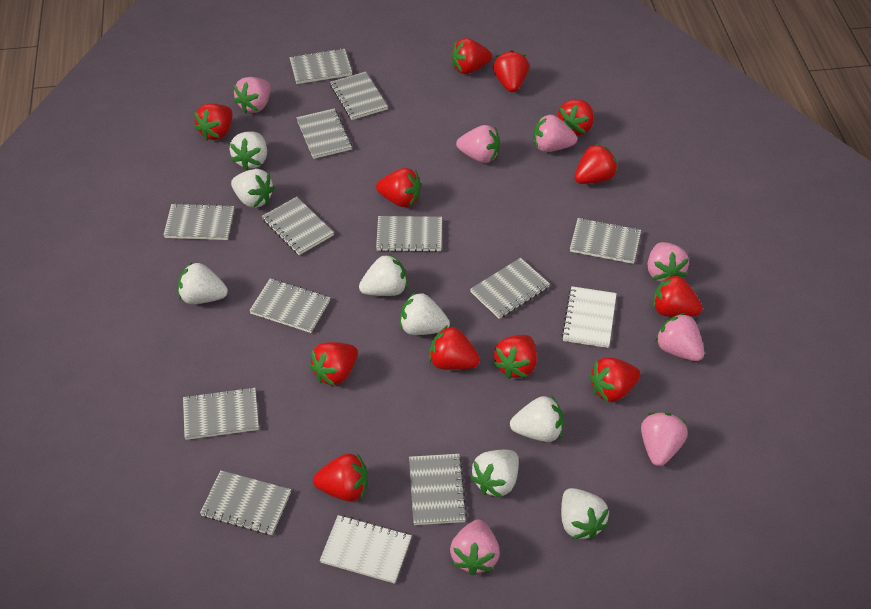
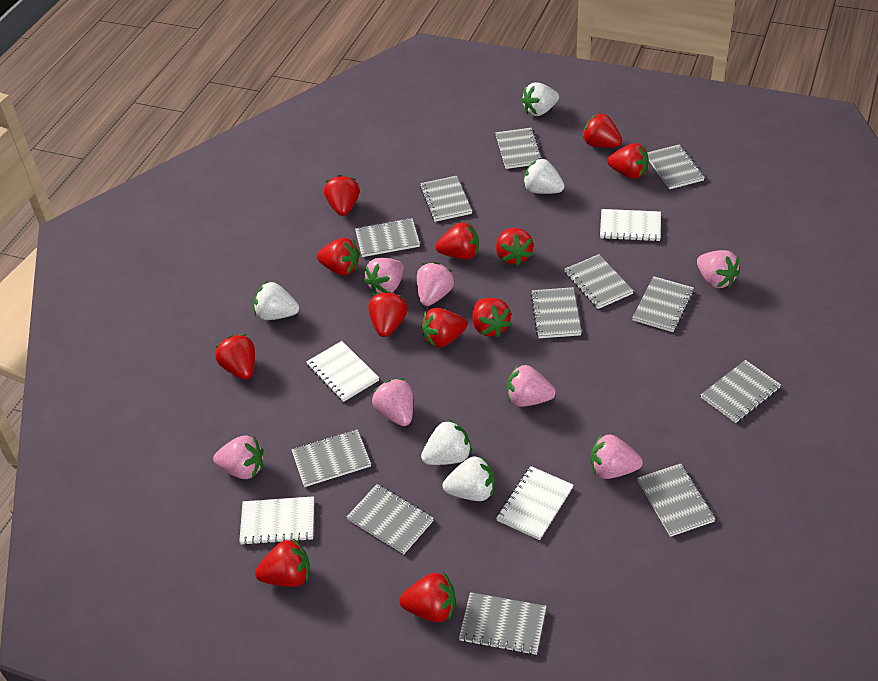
white notebook: [320,515,412,584] [562,286,617,348] = 2 -> [239,496,314,545] [306,341,379,402] [496,466,573,540] [600,209,661,241] = 4
white strawberry: [178,262,228,304] [230,132,267,171] [231,169,275,208] [359,254,407,296] [400,292,450,335] [470,450,519,498] [510,395,564,442] [561,488,609,540] = 8 -> [254,281,299,320] [421,419,472,465] [443,456,494,501] [521,82,559,116] [523,158,565,194] = 5

